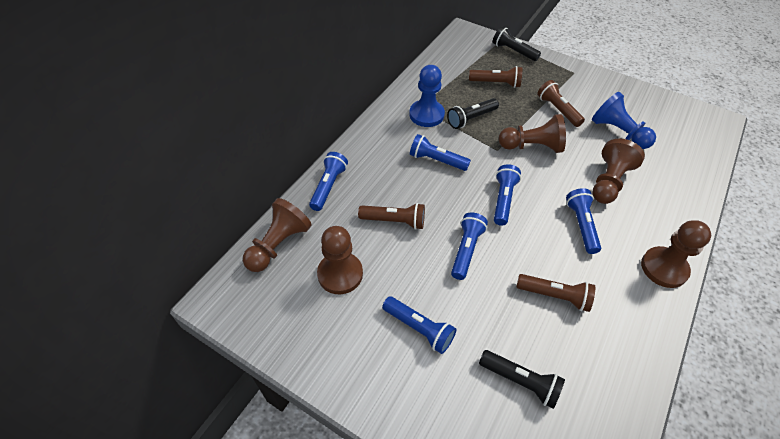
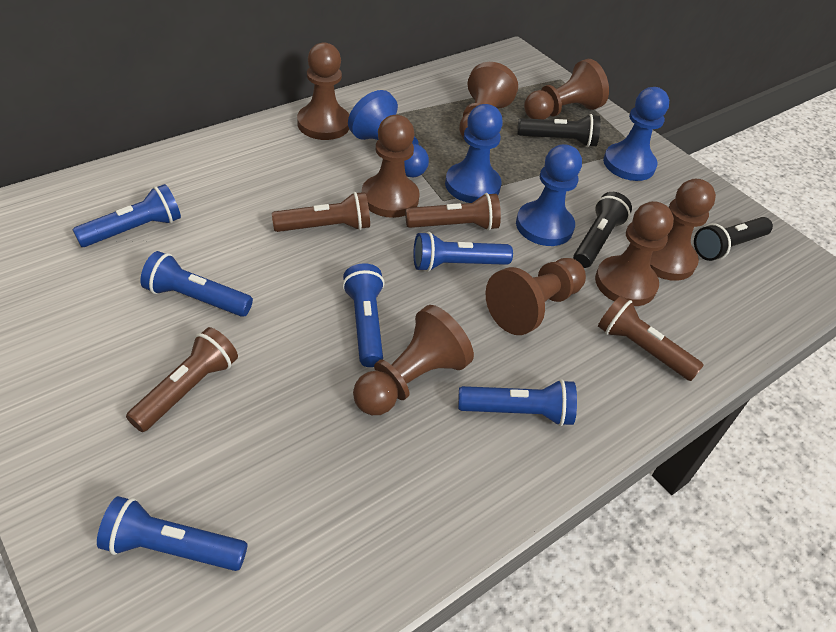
blue pawn: [409,65,445,127] [592,92,656,149] = 2 -> [348,90,429,177] [445,104,503,203] [516,144,582,246] [603,87,669,181] = 4
brown pawn: [243,198,312,272] [317,226,363,294] [499,114,566,153] [592,139,645,204] [641,220,711,288] = 5 -> [297,42,349,140] [353,305,474,415] [362,115,419,218] [459,62,518,138] [485,258,586,335] [524,59,609,119] [595,201,674,306] [650,179,716,281] = 8

